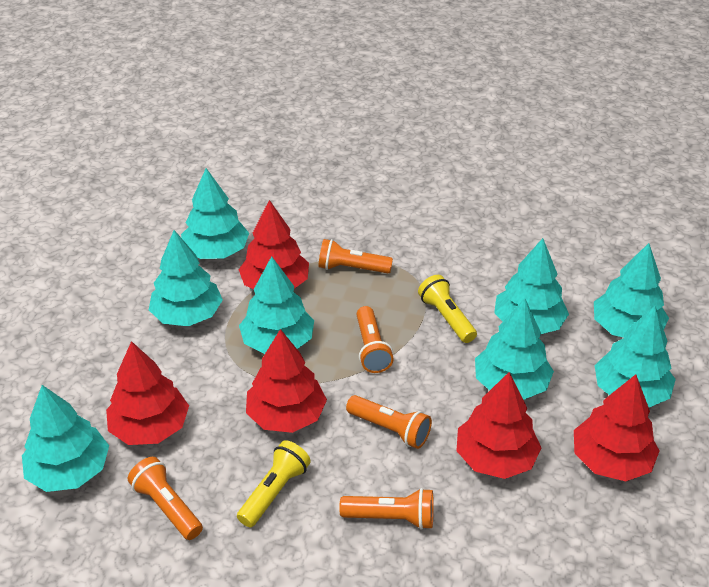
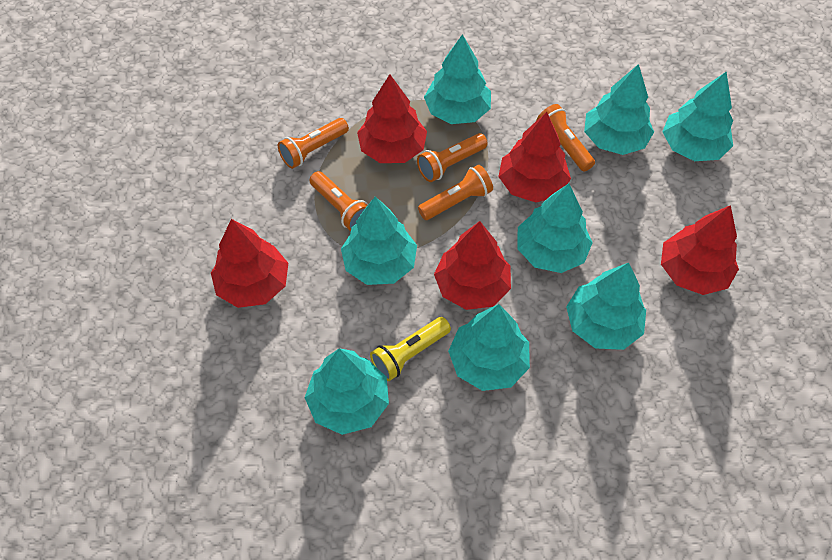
yellow flashlight: [237,440,311,527] [418,275,477,343] = 2 -> [370,317,451,381] = 1

